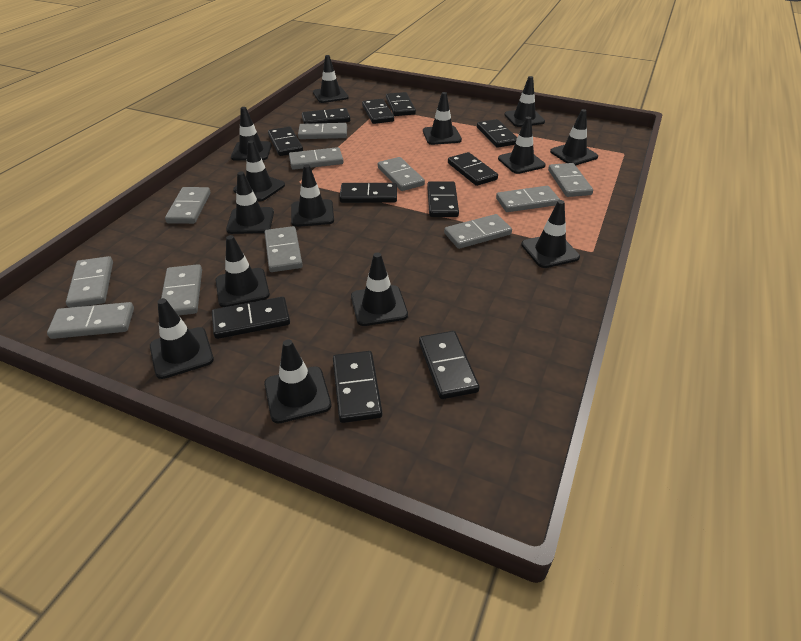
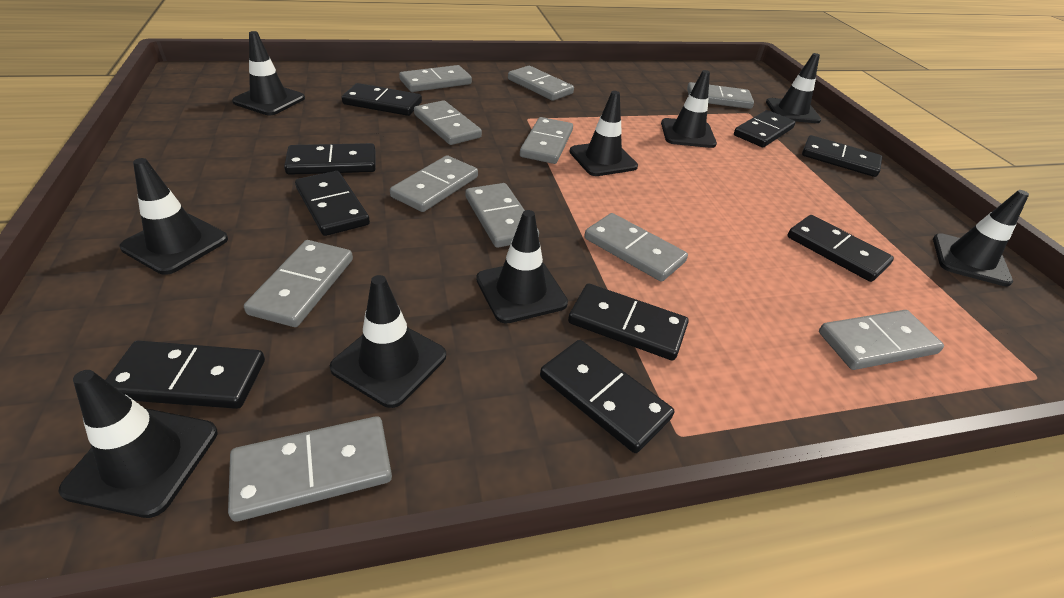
black domino: [212,297,290,339] [268,127,303,156] [302,108,350,124] [333,351,382,423] [339,183,397,203] [362,99,394,124] [386,92,416,116] [419,331,480,399] [427,181,459,217] [448,152,498,186] [477,119,517,148] = 11 -> [105,341,265,409] [284,143,376,175] [295,171,370,236] [342,83,422,116] [540,340,674,453] [568,283,689,361] [734,110,795,147] [788,215,894,282] [802,135,882,177] = 9
black traffic cone: [150,298,214,379] [215,235,270,307] [226,172,274,234] [231,107,272,161] [233,140,285,201] [264,340,331,423] [291,164,334,227] [313,55,349,103] [351,253,408,326] [423,92,462,145] [498,117,546,174] [504,76,545,127] [521,200,580,268] [550,109,598,165] = 14 -> [59,370,217,518] [120,158,228,275] [232,31,305,115] [330,275,446,408] [476,210,568,324] [569,91,638,176] [661,70,717,148] [766,53,821,123] [933,190,1029,287] = 9

